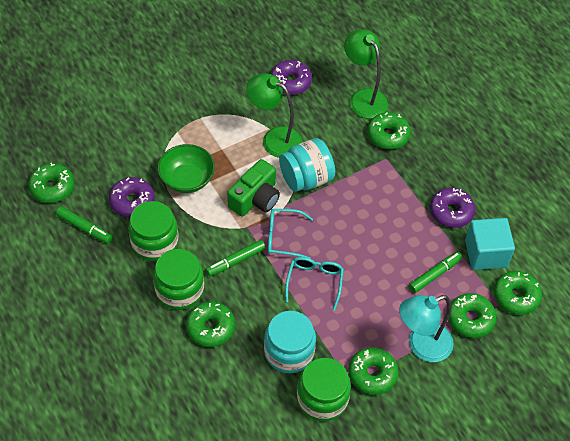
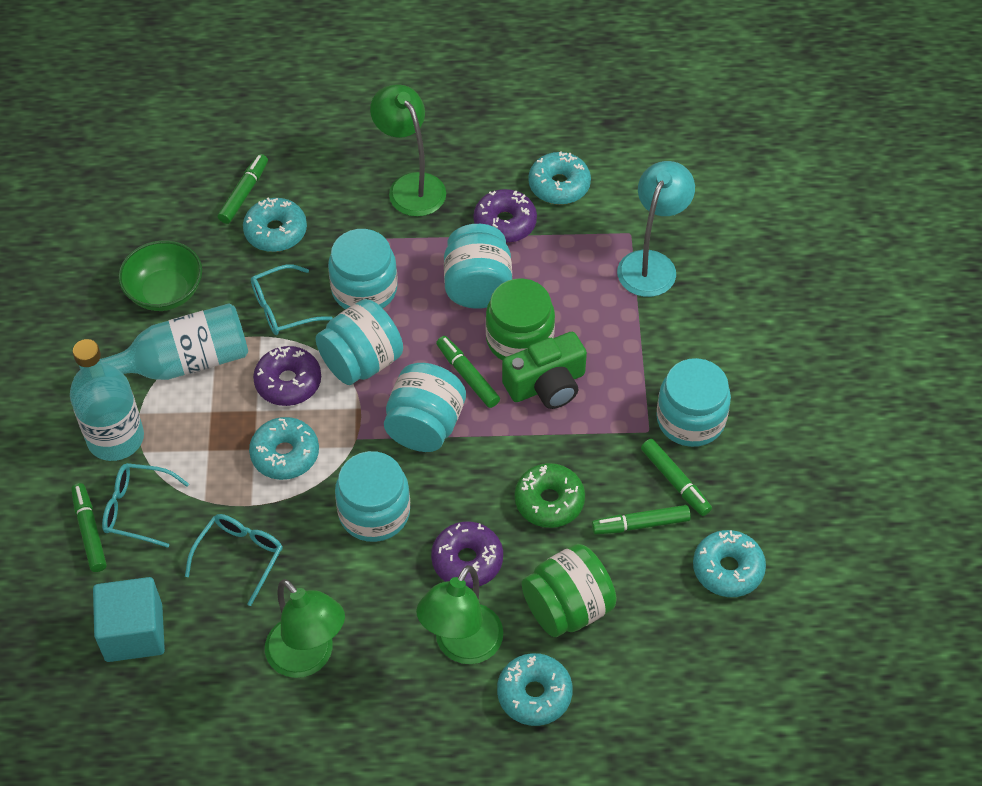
green donut: [28,163,74,203] [186,301,235,347] [348,347,399,395] [367,112,411,149] [449,293,497,338] [494,271,542,314] = 6 -> [514,463,585,528] = 1
green jar: [128,201,179,261] [153,249,204,310] [297,358,351,421] = 3 -> [485,279,555,361] [522,544,617,637] = 2
green lamp: [246,73,303,158] [344,29,388,119] = 2 -> [265,579,345,678] [370,84,446,217] [416,565,503,664] = 3
green marker: [56,207,112,243] [206,240,266,277] [409,252,462,293] = 3 -> [71,483,107,572] [218,154,268,224] [436,336,500,408] [592,505,691,534] [641,439,712,516] = 5
turquoise bottle: none = 0 -> [70,339,144,461] [101,304,248,380] = 2
turquoise donut: none = 0 -> [243,197,307,252] [249,417,319,480] [497,653,573,726] [528,151,591,205] [693,530,766,597] = 5
turquoise glasses: [268,209,313,259] [285,257,344,311] = 2 -> [102,463,189,548] [185,514,283,606] [251,265,333,335] = 3
turquoise jar: [264,311,316,373] [279,138,335,192] = 2 -> [316,299,403,385] [328,229,398,309] [335,451,410,542] [384,363,466,452] [444,224,512,309] [656,358,731,447] = 6

